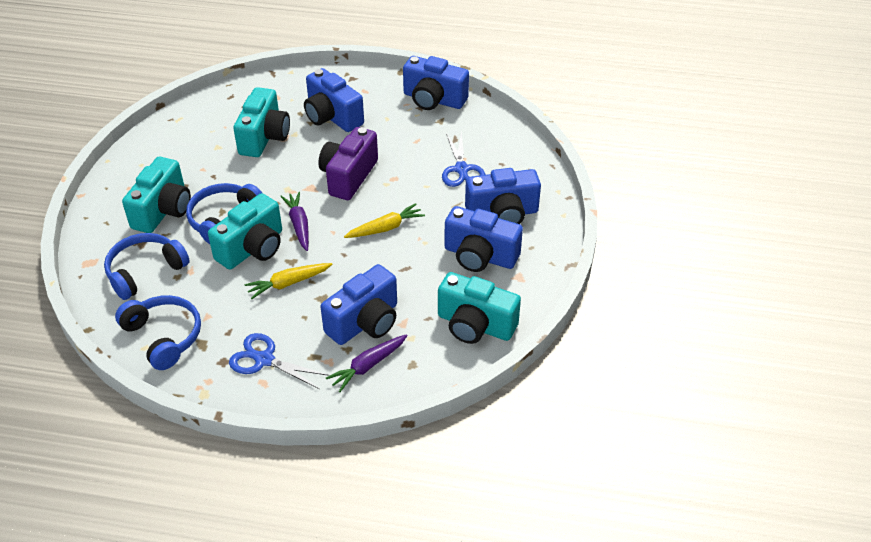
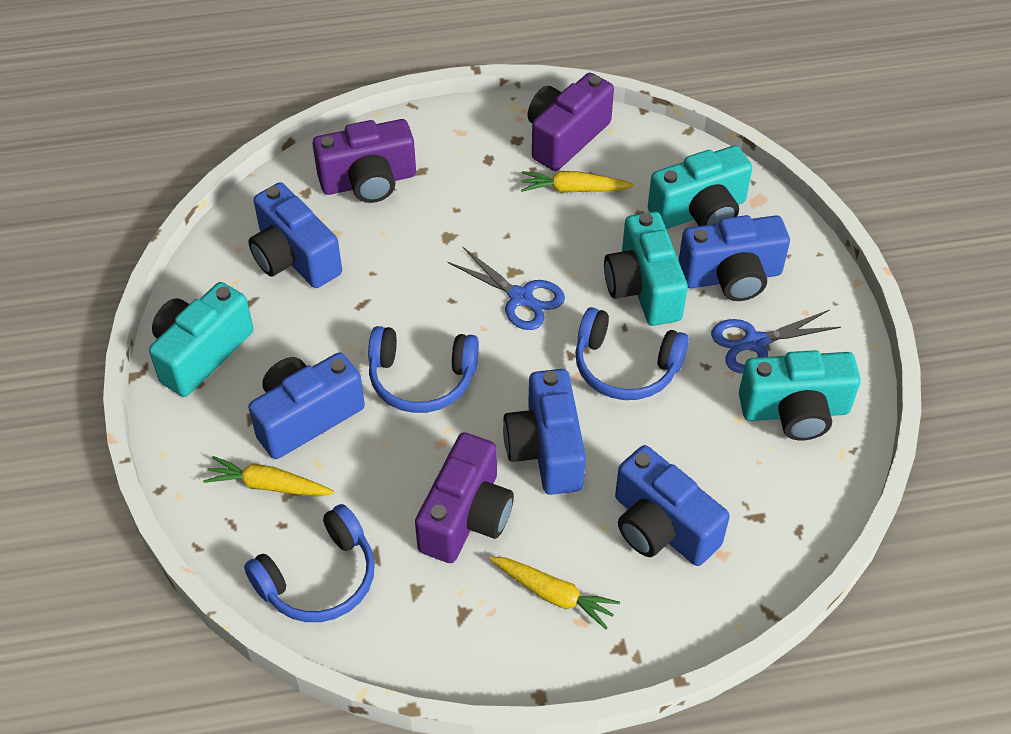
purple camera: [318,127,378,200] = 1 -> [312,119,416,203] [415,432,514,563] [528,73,614,171] = 3
purple carrot: [280,192,309,251] [326,334,408,392] = 2 -> none = 0
yellow carrot: [245,263,332,299] [344,203,425,238] = 2 -> [203,456,335,497] [489,557,620,629] [521,171,634,193] = 3

